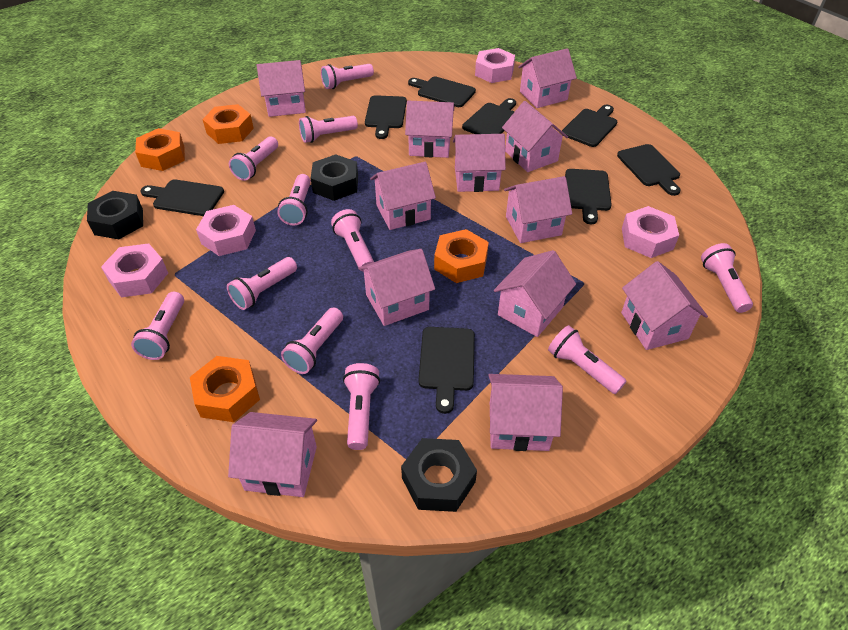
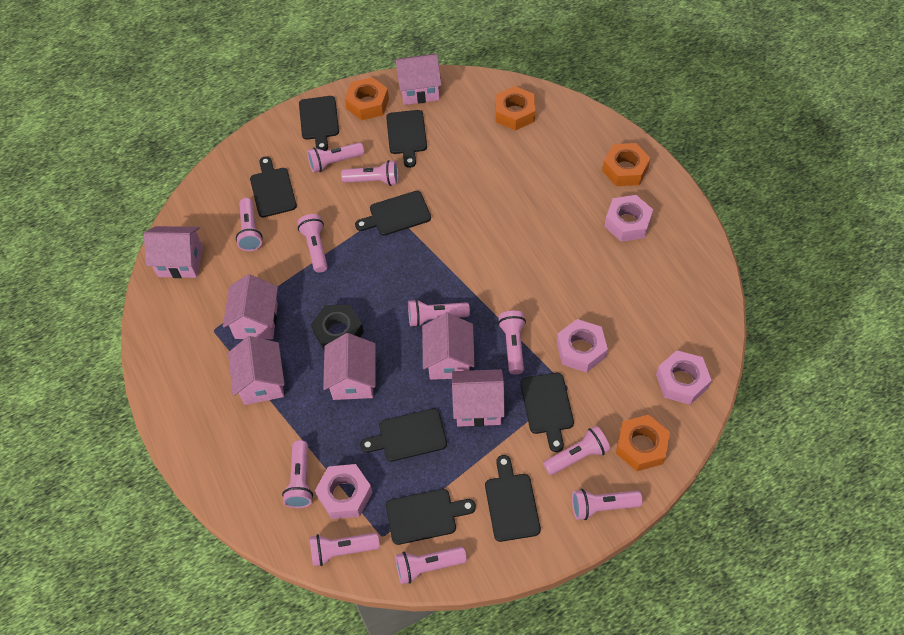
black nut: [87,191,143,239] [311,154,358,201] [401,438,477,512] = 3 -> [311,305,364,350] = 1
pink house: [228,412,317,497] [257,60,306,117] [358,249,435,326] [370,162,436,230] [405,101,454,158] [453,134,506,192] [488,374,563,451] [494,250,576,337] [502,101,568,172] [504,176,572,243] [518,48,577,108] [621,261,708,350] = 12 -> [144,226,203,278] [223,274,278,339] [228,336,285,405] [323,333,376,400] [395,54,442,105] [422,313,475,380] [452,369,505,427] = 7

